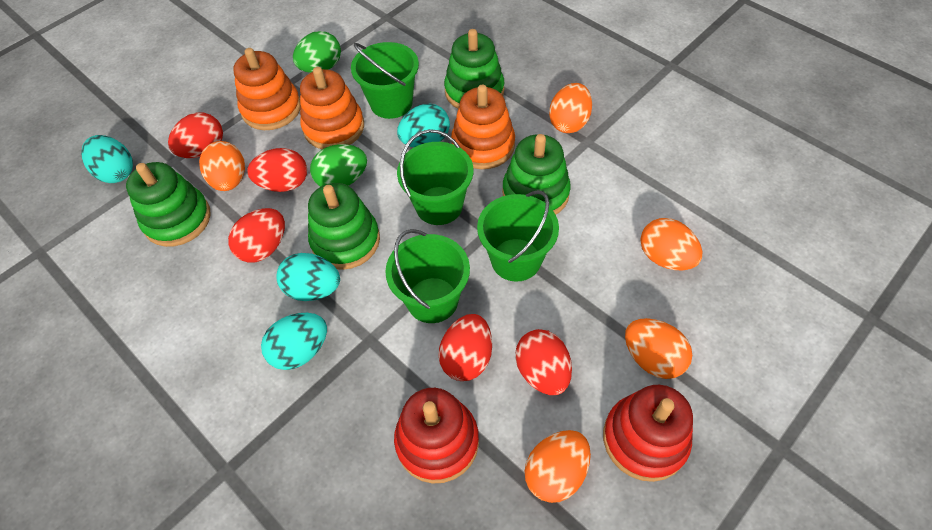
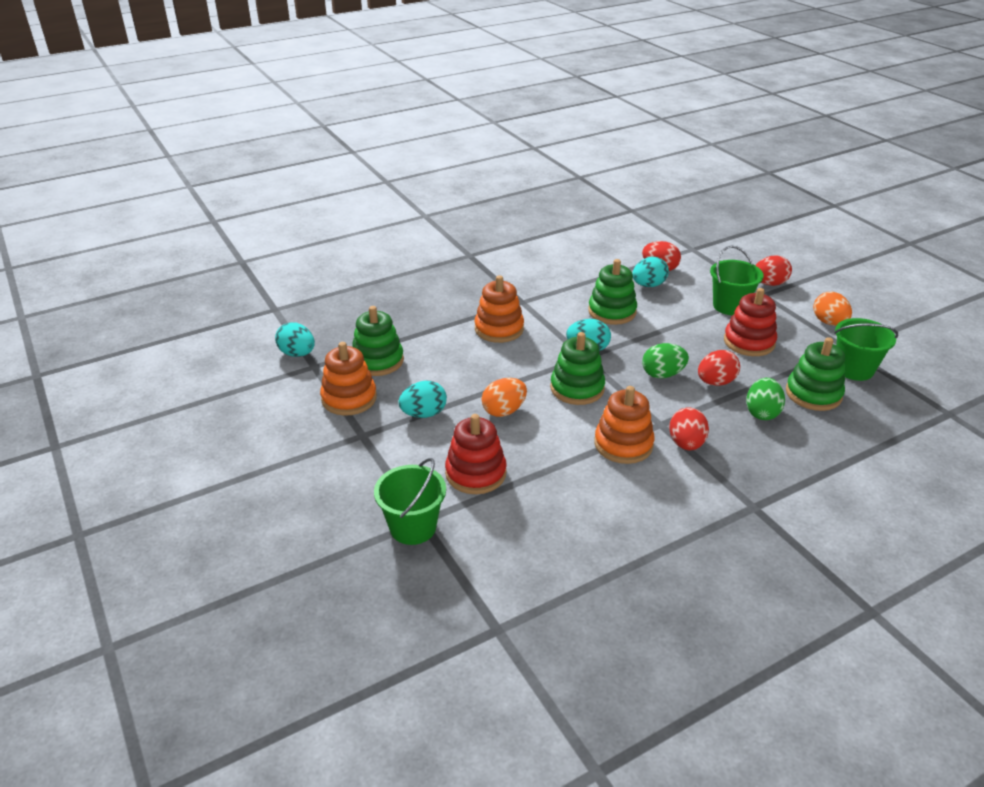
green bucket: [351,42,419,119] [385,229,470,323] [397,129,473,225] [477,190,559,282] = 4 -> [374,458,446,545] [710,246,764,315] [834,318,898,381] = 3
orange egg: [199,141,245,191] [524,430,591,503] [549,83,592,133] [625,318,692,379] [640,218,702,270] = 5 -> [482,378,527,417] [813,292,852,326] = 2
red egg: [168,112,223,158] [228,208,285,263] [247,148,307,192] [438,314,492,381] [515,329,572,395] = 5 -> [642,241,681,271] [669,407,709,450] [698,350,740,386] [755,255,792,286] = 4

